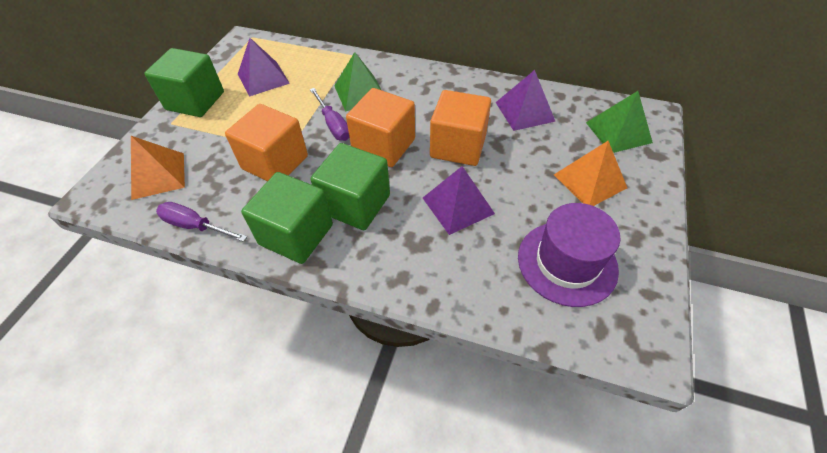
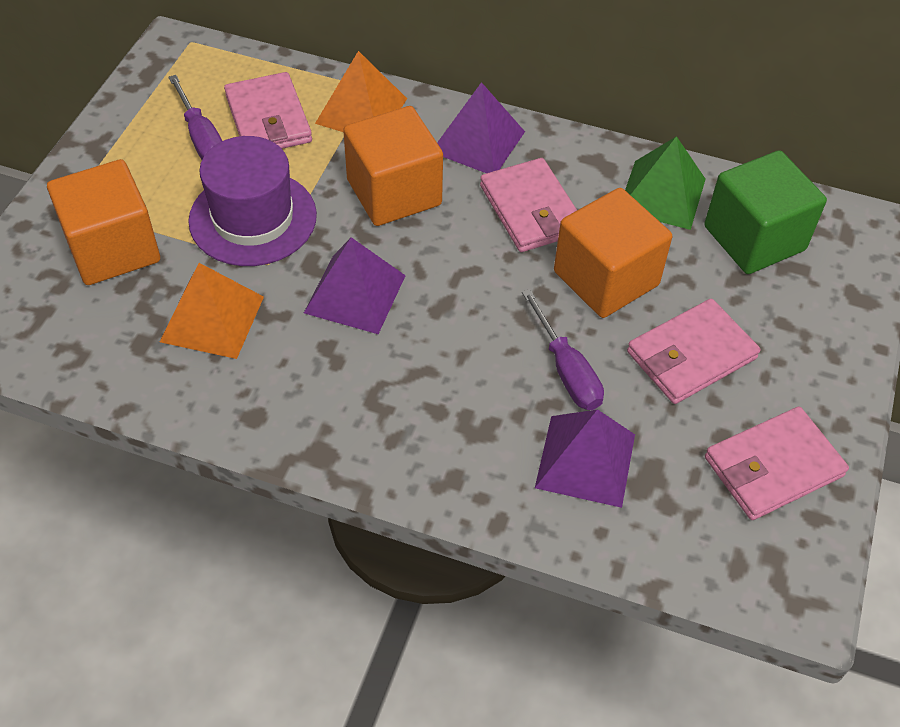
green cube: [144,48,224,117] [241,172,333,264] [310,143,390,230] = 3 -> [704,150,827,274] = 1
green pyramid: [334,52,381,111] [586,91,653,153] = 2 -> [625,136,706,230] = 1
pink wallet: none = 0 -> [224,72,312,149] [480,158,577,252] [627,299,761,404] [705,407,849,520] = 4

